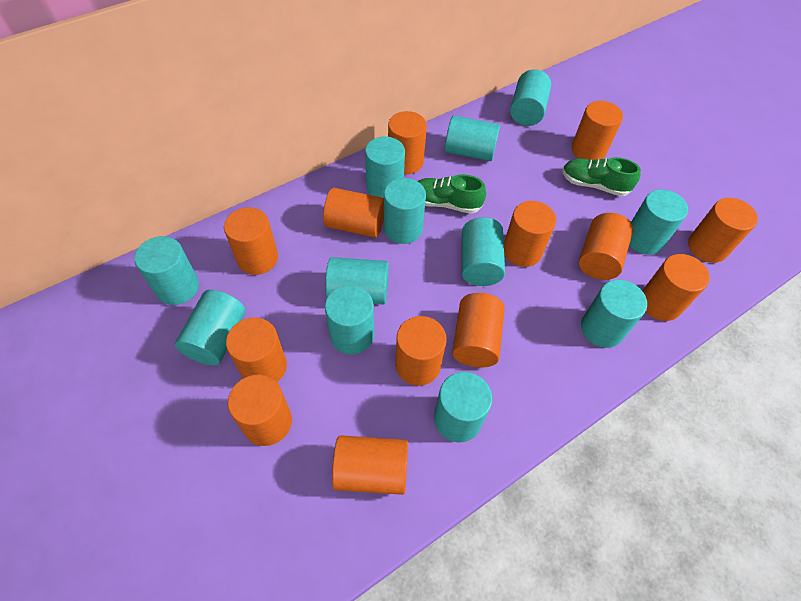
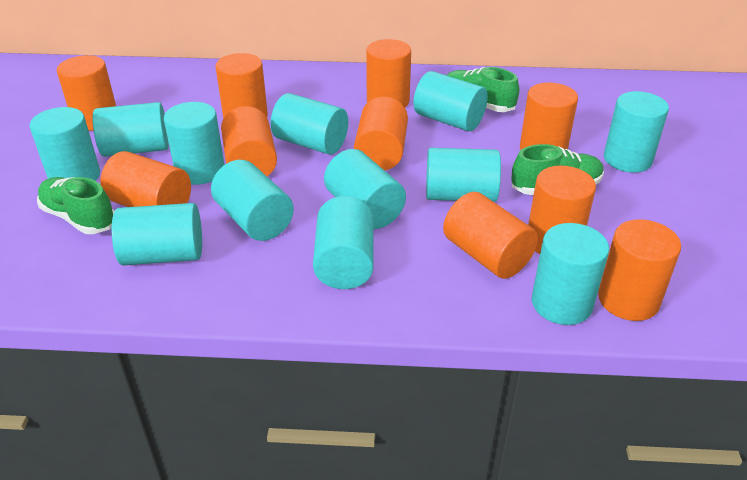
green shoe: [418,174,486,214] [562,157,641,196] = 2 -> [37,177,115,234] [447,67,519,112] [511,144,604,195] = 3
orange cylinder: [224,207,278,275] [226,317,287,382] [228,375,292,446] [323,188,384,238] [332,435,408,495] [388,111,427,174] [395,316,446,386] [452,293,505,367] [504,201,556,267] [571,101,623,160] [579,213,633,280] [642,254,710,321] [688,198,758,263] = 13 -> [57,55,116,131] [100,151,191,207] [215,53,268,119] [221,106,277,176] [354,97,408,170] [366,39,411,107] [443,192,538,279] [520,83,578,150] [528,165,596,254] [598,219,681,321] = 10

